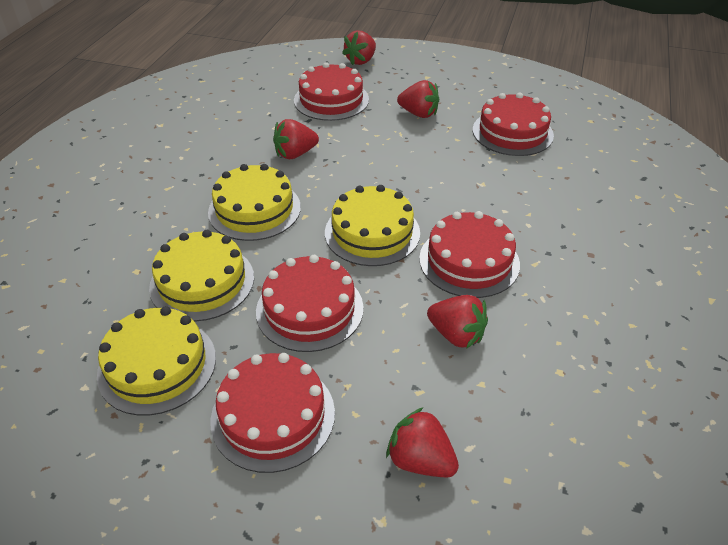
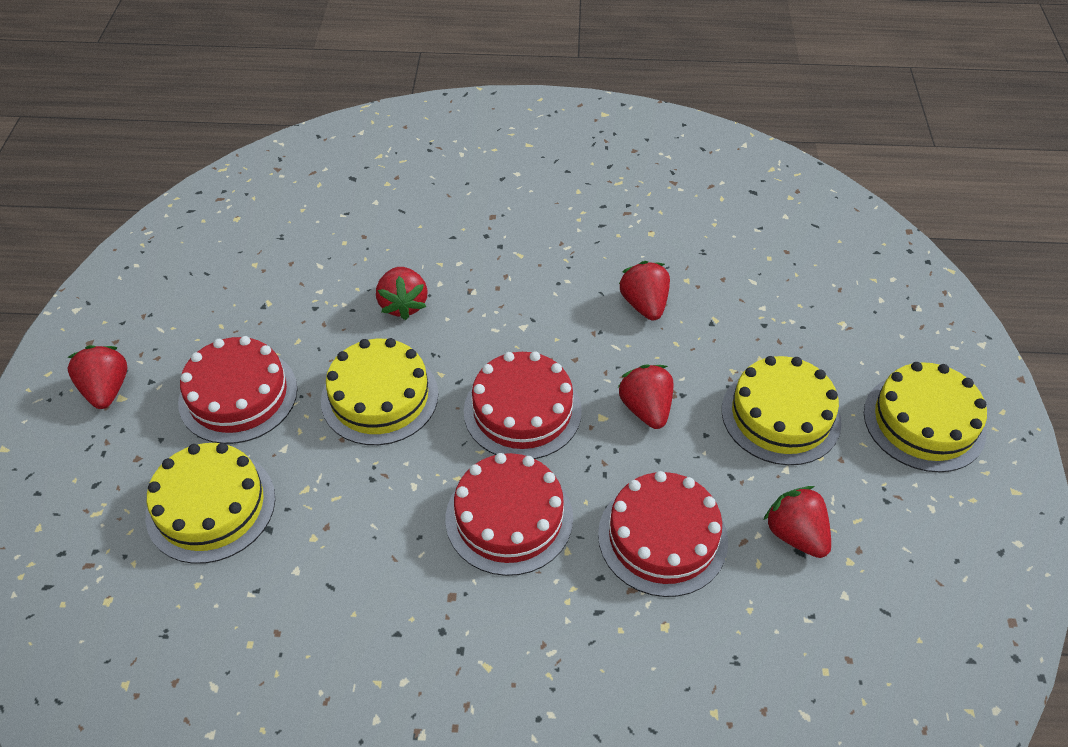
red cake: [210,353,335,473] [256,255,363,352] [294,62,369,121] [419,211,520,298] [473,92,554,156] = 5 -> [178,336,297,444] [446,453,573,576] [464,352,582,459] [598,471,728,597] = 4

